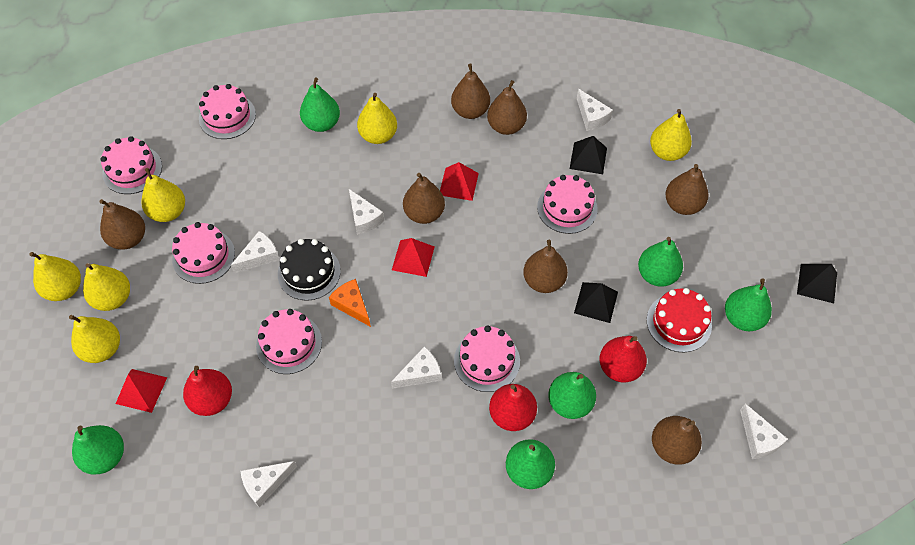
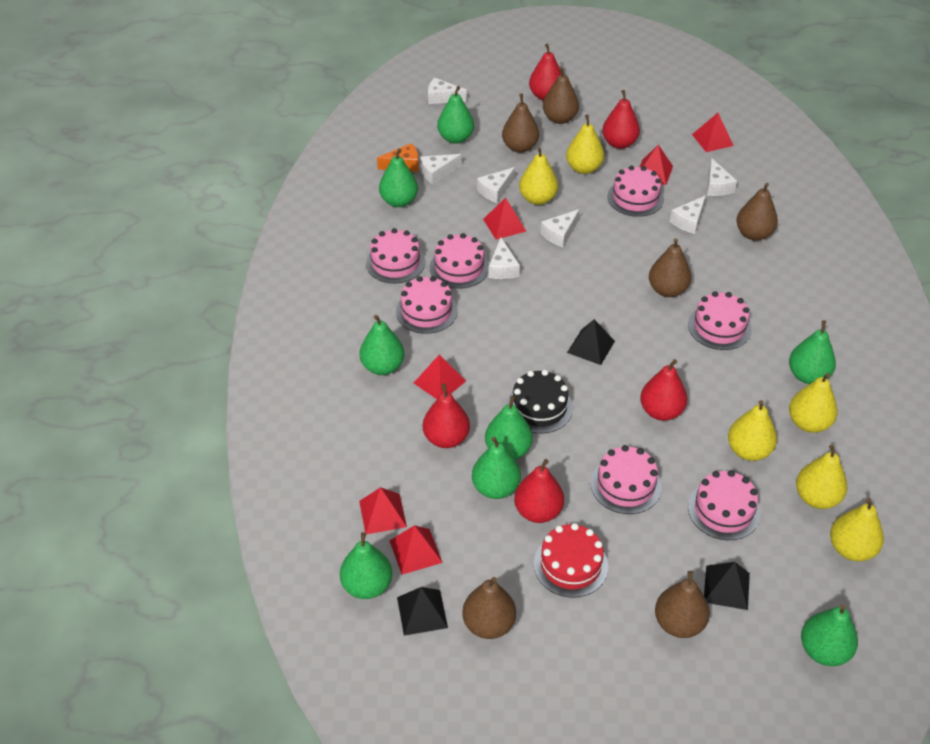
brown pear: [99,199,145,249] [403,173,445,224] [451,64,490,119] [487,80,527,135] [523,240,568,293] [652,416,702,465] [665,164,709,215] = 7 -> [462,577,516,639] [502,94,539,153] [543,67,579,124] [649,238,692,297] [655,571,710,638] [736,183,778,241] = 6
green pear: [72,425,124,475] [300,78,340,132] [506,439,555,489] [548,372,596,419] [638,237,683,287] [725,278,772,331] = 6 -> [340,532,392,599] [360,315,404,375] [379,149,418,207] [437,86,474,144] [472,437,521,499] [485,396,533,459] [789,320,836,384] [801,604,858,666] = 8
pink cake: [101,136,162,194] [172,222,235,284] [199,84,256,139] [256,309,322,374] [454,325,520,392] [537,175,598,234] = 6 -> [366,228,425,283] [396,276,458,334] [430,233,489,289] [591,445,662,514] [607,166,664,217] [688,291,752,350] [688,470,760,540] = 7
red pear: [183,366,232,416] [489,384,537,431] [600,336,647,382] = 3 -> [423,384,470,448] [514,459,564,523] [529,43,561,101] [602,90,640,149] [640,359,688,421] = 5
red pyramid: [116,369,167,413] [392,238,435,277] [440,162,479,201] = 3 -> [359,487,407,534] [390,525,443,575] [414,355,466,399] [483,197,526,240] [640,145,673,185] [692,113,734,152] = 6
white cheese: [231,231,280,273] [241,461,297,507] [349,189,384,235] [391,346,442,389] [577,89,613,131] [740,404,788,459] = 6 -> [420,154,461,185] [428,78,467,104] [477,167,515,203] [488,238,520,279] [541,209,580,247] [670,195,706,234] [707,158,737,196] = 7

